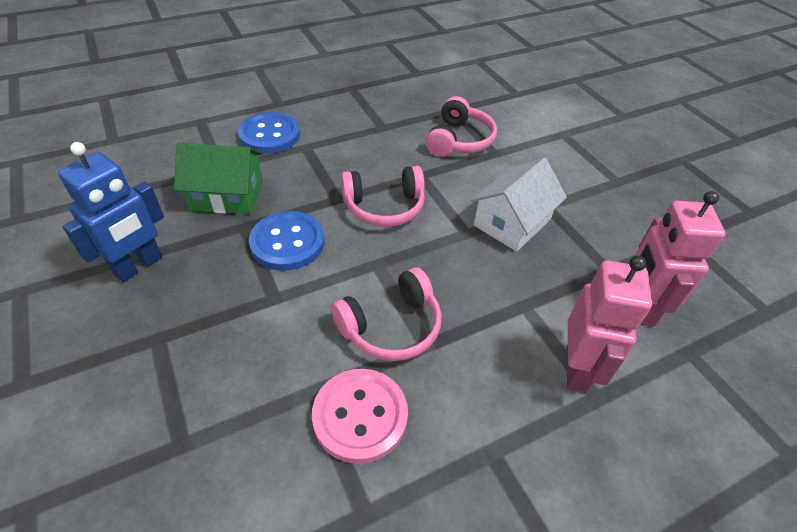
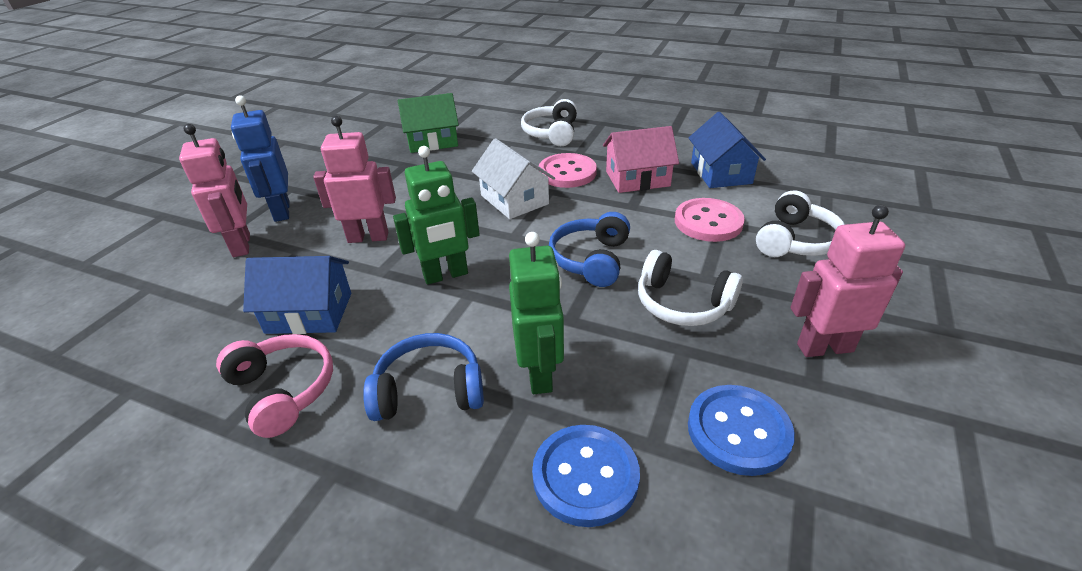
blue headphones: none = 0 -> [363,333,484,421] [549,212,630,287] = 2
blue house: none = 0 -> [243,256,351,334] [689,112,766,188] = 2
green robot: none = 0 -> [393,146,480,284] [509,232,564,394] = 2
pink button: [312,369,408,464] = 1 -> [539,153,597,188] [675,198,745,242] = 2
pink headphones: [331,267,442,361] [341,166,425,227] [426,96,497,157] = 3 -> [216,334,333,438] = 1
pink house: none = 0 -> [603,126,679,193] = 1
pink robot: [567,256,652,393] [635,191,726,326] = 2 -> [179,124,250,257] [313,116,396,243] [791,205,905,357] = 3
white headphones: none = 0 -> [521,99,577,146] [638,250,743,326] [756,190,845,257] = 3

